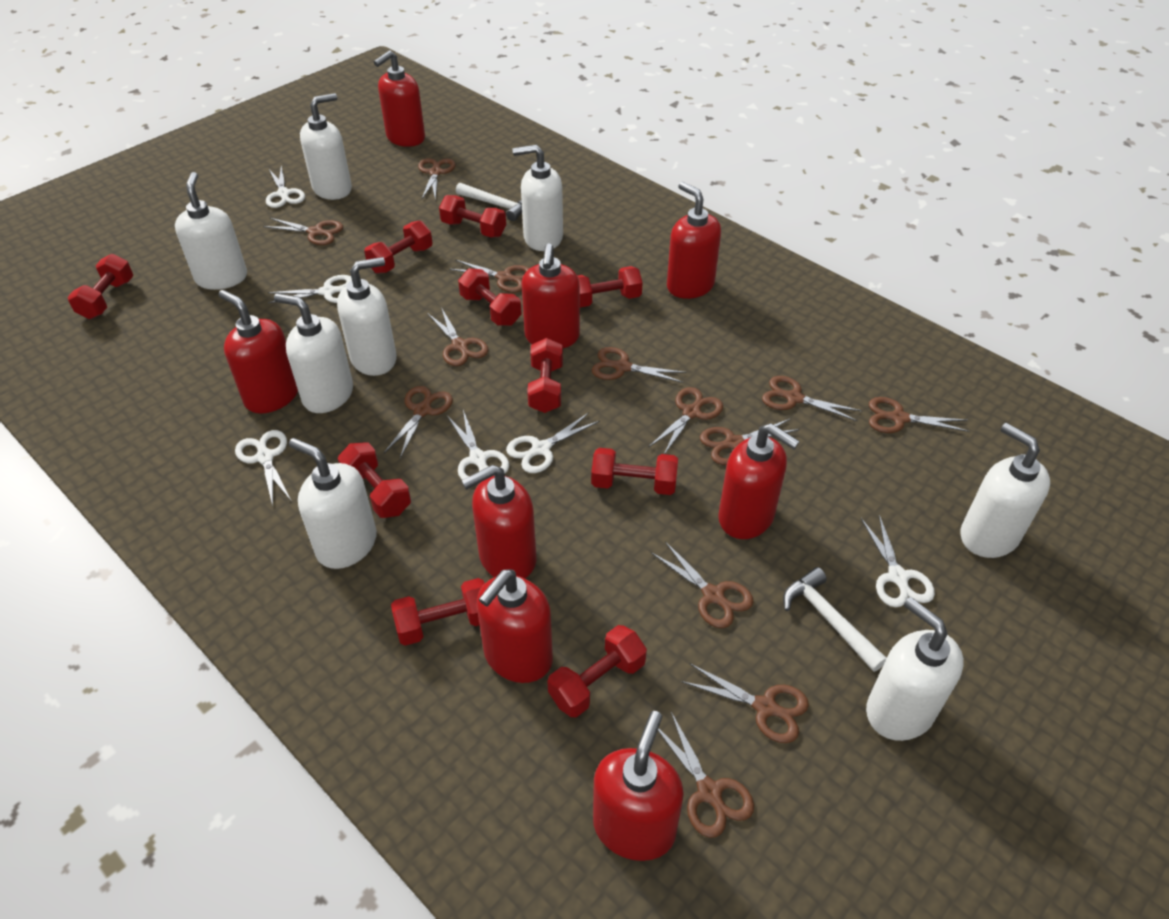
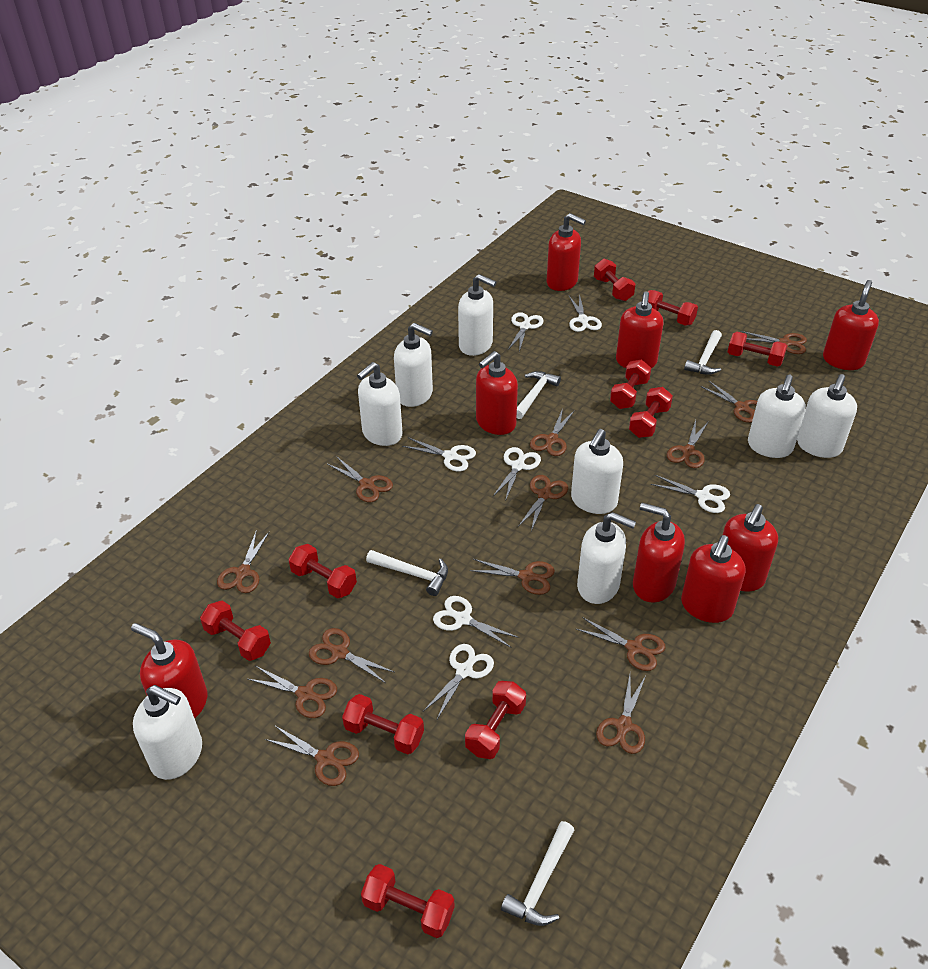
white hammer: [456,183,522,221] [783,567,887,672] = 2 -> [366,550,448,596] [501,821,574,926] [517,371,561,419] [684,330,722,375] = 4
white scissors: [235,430,292,506] [266,165,305,208] [268,275,352,303] [447,410,509,480] [506,412,600,473] [861,515,935,607] = 6 -> [402,437,476,472] [424,644,494,719] [433,596,519,648] [493,447,541,501] [508,312,544,352] [569,294,602,332] [651,475,730,513] = 7

